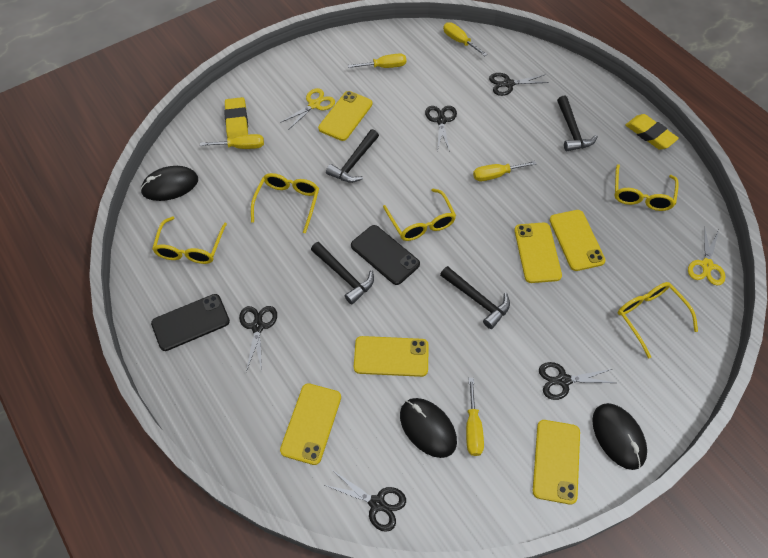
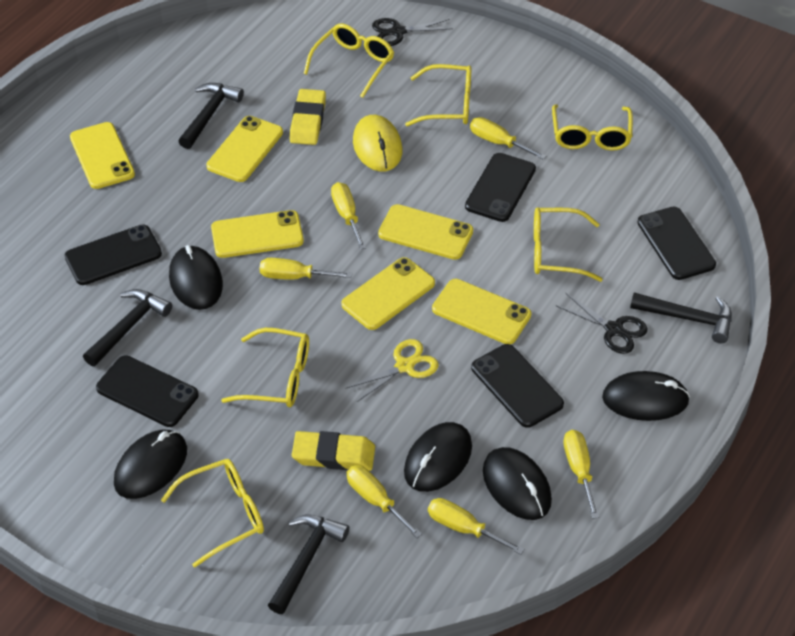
black mouse: [140,166,198,201] [400,398,457,458] [592,403,647,470] = 3 -> [114,429,187,499] [169,245,223,310] [404,422,472,492] [483,447,552,520] [602,371,690,421] = 5
black phone: [151,294,230,351] [351,225,420,285] = 2 -> [65,224,162,285] [96,355,199,427] [465,153,536,222] [471,344,564,428] [637,207,716,280] = 5
black scissors: [239,306,277,372] [325,471,406,532] [425,106,457,152] [489,73,549,96] [539,362,615,400] = 5 -> [372,18,453,46] [555,293,648,354] = 2
yellow glasses: [152,217,227,264] [251,173,319,233] [383,189,456,241] [614,164,679,211] [618,282,698,358] = 5 -> [161,459,264,568] [221,328,309,407] [304,24,394,98] [405,64,472,126] [534,207,603,282] [552,104,633,151] = 6
yellow mouse: none = 0 -> [353,115,402,172] = 1
yellow scissors: [280,88,335,130] [688,226,726,285] = 2 -> [345,339,439,402] = 1
yellow screwdriver: [200,134,264,149] [348,53,406,68] [443,22,487,56] [466,378,484,456] [473,161,536,181] = 5 -> [259,258,352,280] [331,182,366,250] [346,465,422,538] [428,498,524,554] [470,117,546,160] [563,430,599,519] = 6

